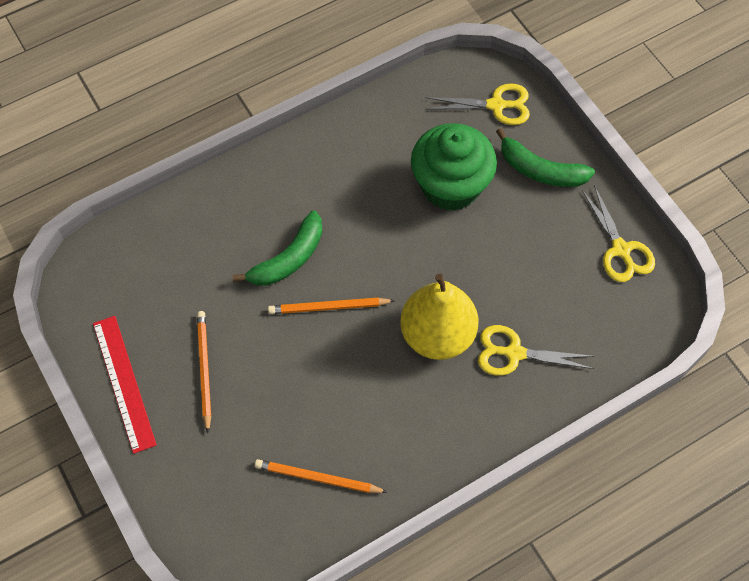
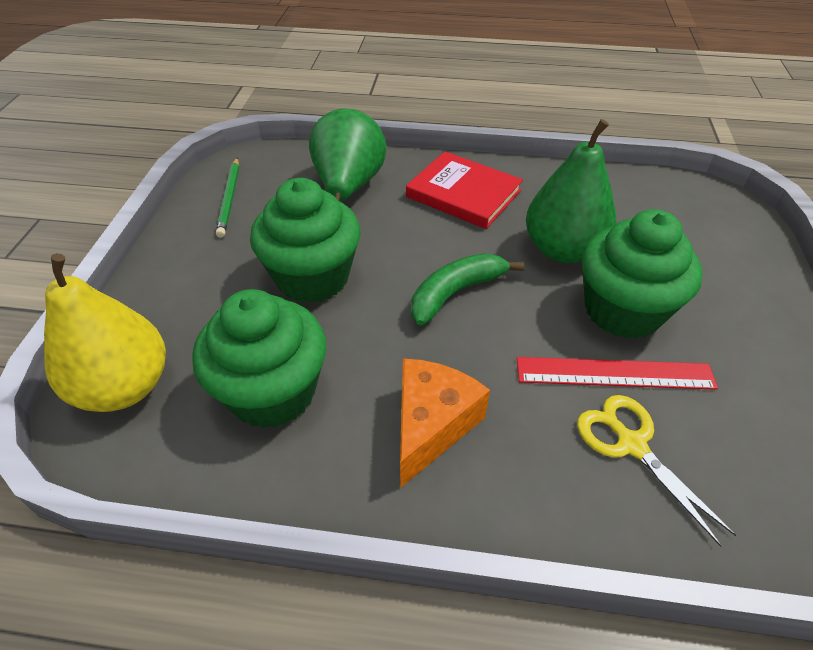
green banana: [233,211,323,286] [496,128,595,187] = 2 -> [411,253,524,325] = 1
green cupcake: [411,123,497,211] = 1 -> [192,289,326,428] [250,178,360,303] [582,209,703,339] = 3
green pear: none = 0 -> [309,108,386,201] [526,119,616,263] = 2
green pencil: none = 0 -> [216,158,239,237] = 1
orange cheese: none = 0 -> [400,358,490,487] = 1
orange pencil: [197,311,211,433] [255,459,387,493] [268,298,395,314] = 3 -> none = 0
red book: none = 0 -> [406,151,523,229] = 1
yellow scissors: [425,83,530,125] [478,325,595,376] [582,185,655,282] = 3 -> [577,395,736,547] = 1

